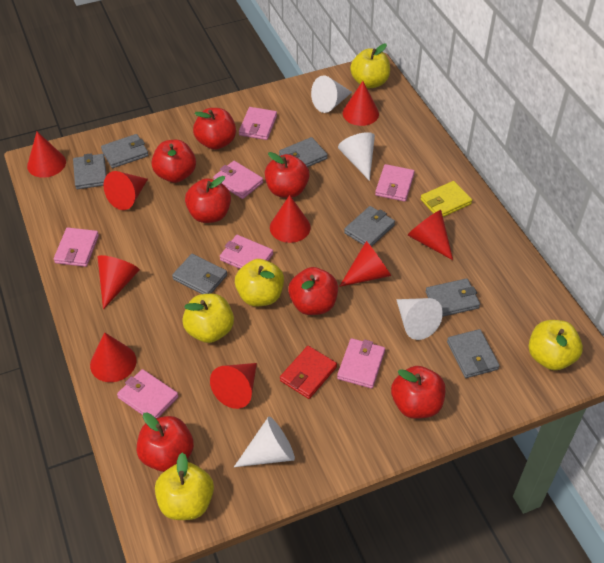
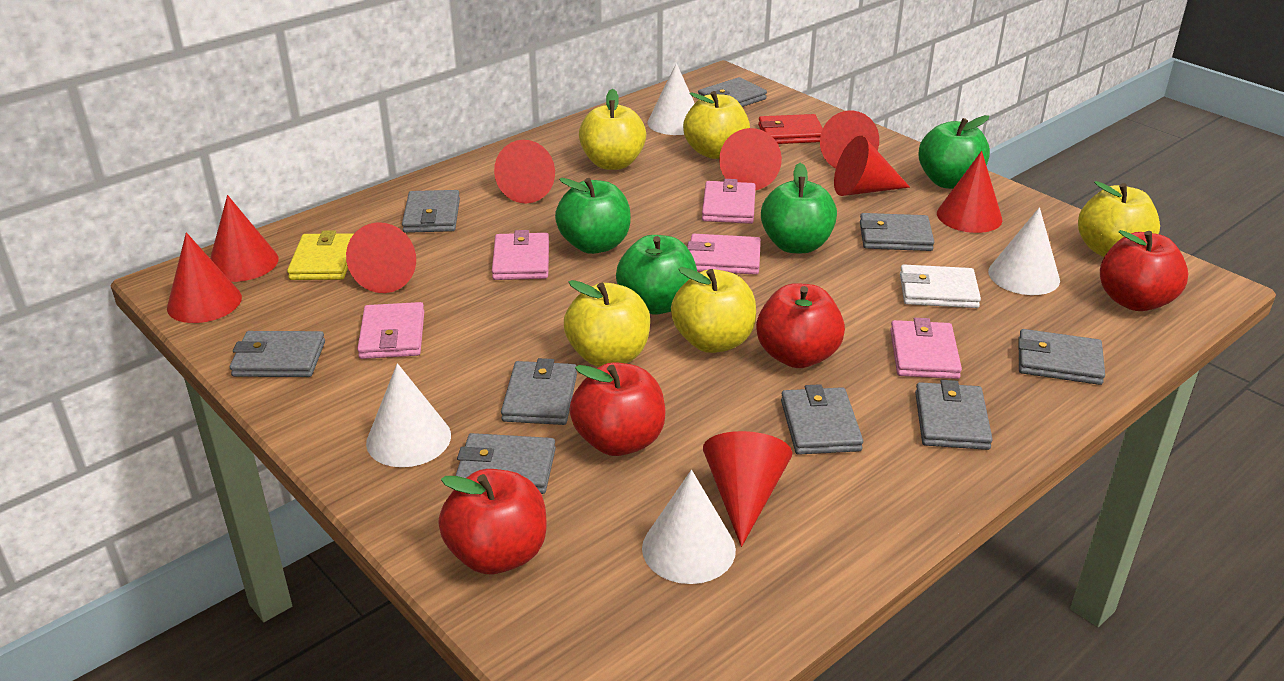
green apple: none = 0 -> [555,178,631,254] [616,235,697,314] [761,163,837,253] [918,115,990,189] = 4
grey wallet: [73,153,107,189] [101,134,148,168] [172,254,227,294] [279,137,328,167] [344,206,395,247] [425,279,480,317] [447,329,500,378] = 7 -> [230,331,325,377] [402,190,460,233] [455,433,556,494] [501,358,577,425] [698,77,767,107] [781,384,863,455] [860,213,934,251] [915,380,993,450] [1019,329,1105,385] = 9
pink wallet: [54,227,99,267] [117,369,178,418] [213,161,263,199] [220,235,273,269] [239,107,277,140] [337,338,385,389] [375,164,415,202] = 7 -> [357,302,424,359] [492,230,549,280] [687,234,761,275] [702,179,756,224] [890,318,962,379] = 5
red apple: [137,412,194,472] [151,140,196,183] [185,176,231,223] [193,108,236,150] [265,152,309,198] [288,267,338,315] [391,366,445,419] = 7 -> [438,469,546,574] [569,362,666,456] [756,283,845,368] [1100,230,1188,311] = 4
white wallet: none = 0 -> [900,264,981,308] = 1

